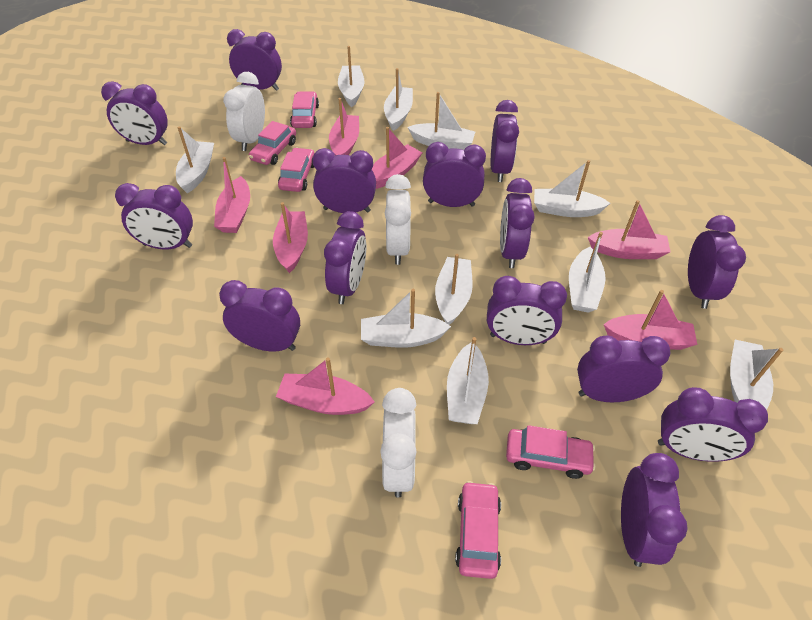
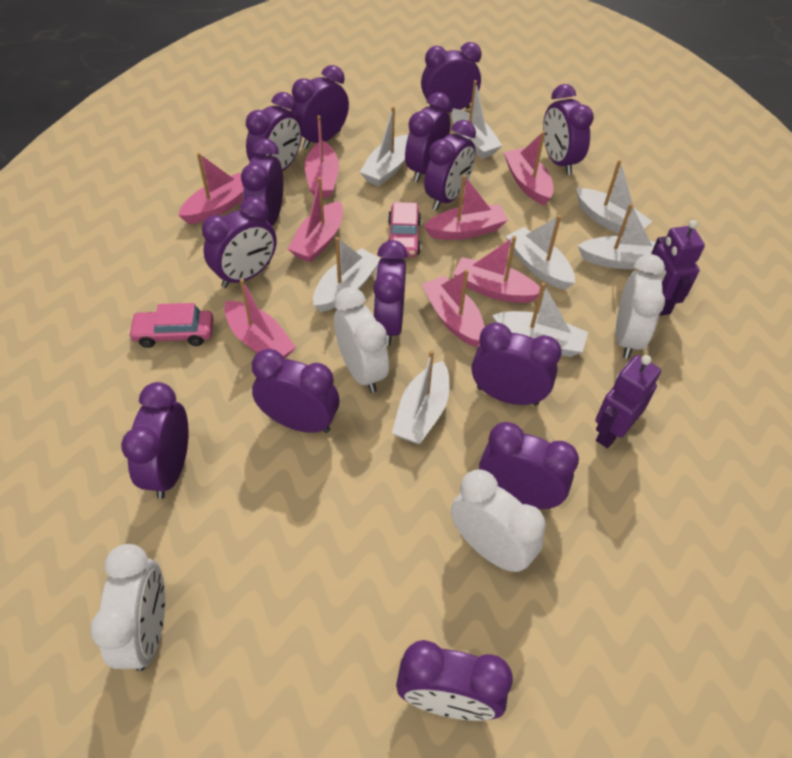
pink boat: [214,157,250,233] [273,202,308,273] [276,357,375,415] [329,98,359,155] [372,127,422,189] [588,200,671,259] [603,290,697,350] = 7 -> [178,153,244,224] [224,279,296,359] [288,177,343,263] [305,115,339,198] [422,269,485,347] [424,175,508,240] [453,236,544,303] [504,131,554,205] = 8
pink car: [249,121,296,165] [278,148,315,192] [290,91,319,128] [455,481,501,579] [506,425,595,479] = 5 -> [128,303,214,348] [388,202,421,257] = 2
purple robot: none = 0 -> [595,355,661,448] [651,220,705,316] = 2
white boat: [176,126,214,193] [338,46,365,107] [361,289,451,348] [384,68,413,131] [407,92,475,150] [435,254,473,325] [447,337,489,424] [534,160,610,217] [569,232,606,313] [730,340,783,410] = 10 -> [313,237,381,312] [360,106,409,186] [392,350,449,444] [451,80,503,159] [492,283,588,357] [506,215,575,290] [576,160,652,236] [578,203,656,269] = 8
white clock: [223,72,265,151] [380,388,416,498] [385,174,411,265] = 3 -> [90,544,165,671] [334,287,389,393] [451,469,546,572] [616,254,665,359] = 4

